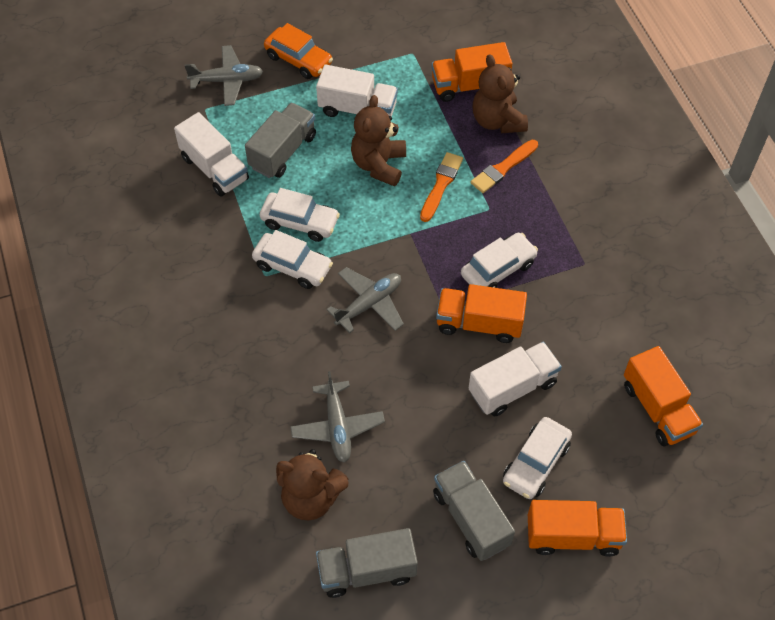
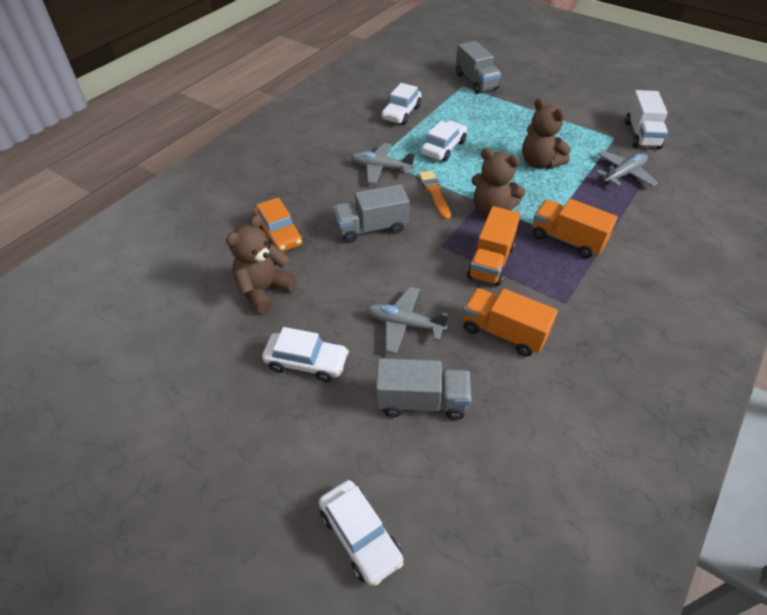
orange brush: [420,152,463,222] [471,140,538,193] = 2 -> [419,170,451,219] = 1
orange truck: [431,42,512,102] [436,284,527,343] [528,500,627,557] [624,346,703,446] = 4 -> [463,288,558,357] [467,206,520,286] [533,199,617,258] = 3
white truck: [174,112,249,196] [316,65,398,117] [469,342,562,416] = 3 -> [625,90,668,149] = 1

